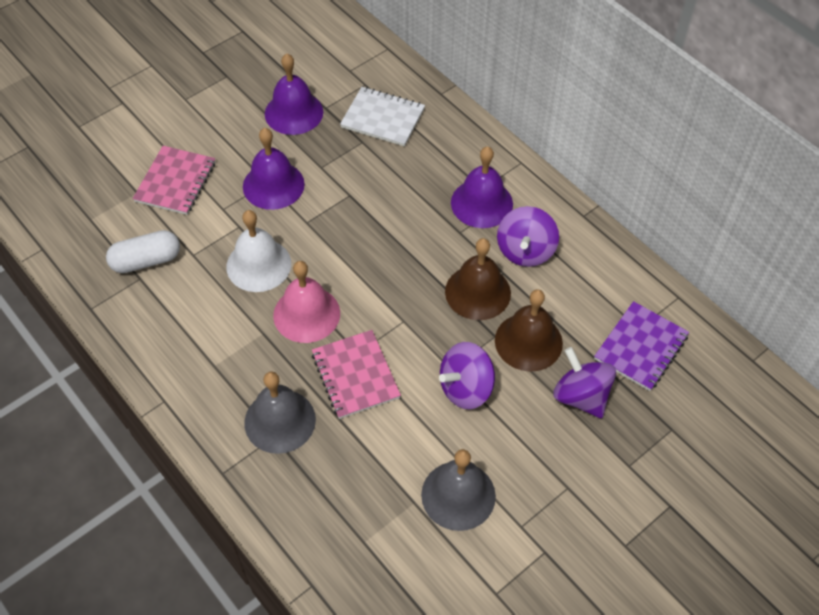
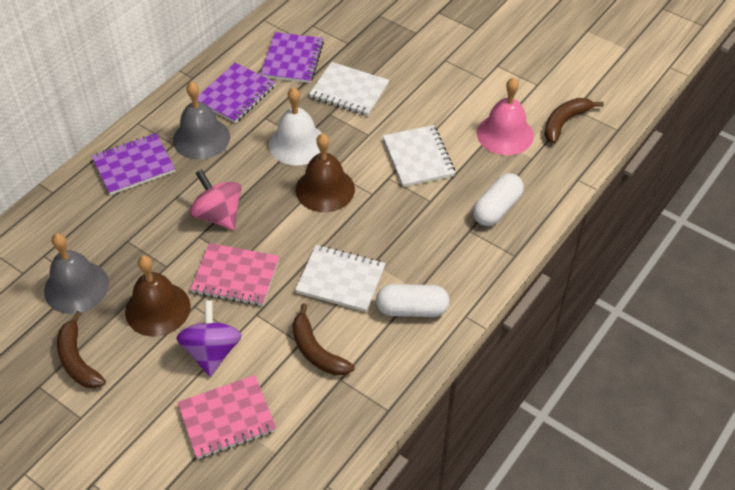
brown banana: none = 0 -> [57,311,106,388] [293,304,355,376] [544,98,604,144] = 3
pink spinning top: none = 0 -> [190,169,241,230] = 1
purple bell: [243,128,305,210] [265,54,323,135] [451,146,513,228] = 3 -> none = 0
purple notebook: [594,301,689,391] = 1 -> [92,133,175,195] [198,63,275,123] [261,32,324,83] = 3
purple spinning top: [439,342,495,409] [497,206,559,267] [553,347,616,418] = 3 -> [176,300,242,376] = 1
white capsule: [106,230,180,273] = 1 -> [376,284,450,317] [473,173,524,226] = 2
white notebook: [340,87,425,146] = 1 -> [295,245,386,312] [309,62,389,116] [383,125,455,187] = 3

